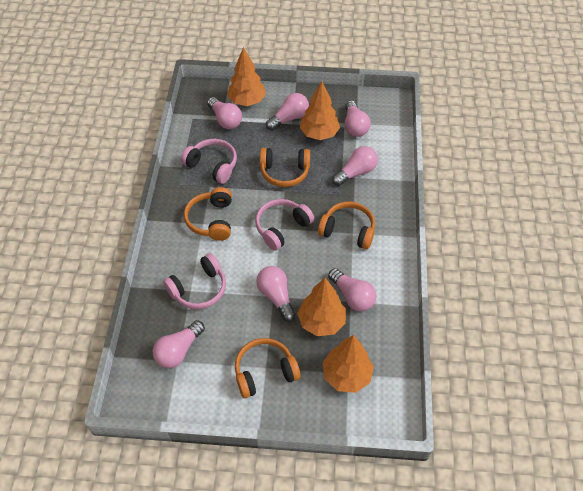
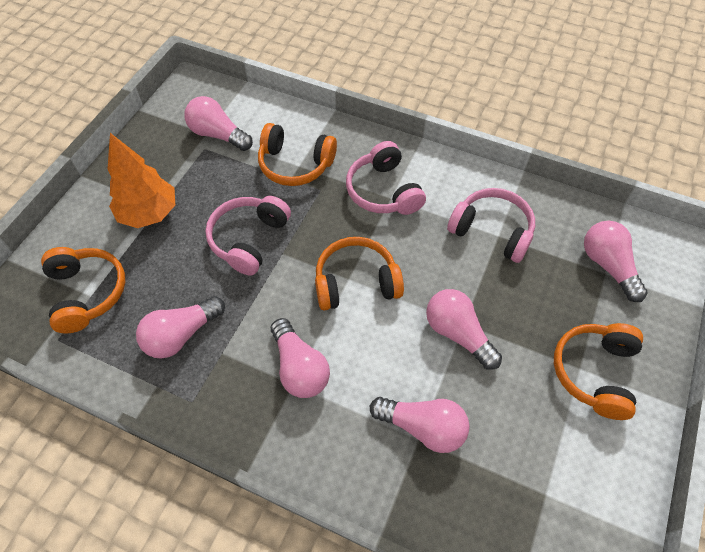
orange tree: [227,47,266,106] [297,278,346,336] [300,81,340,140] [323,335,374,393] = 4 -> [107,133,175,228] = 1
pink light bulb: [153,320,205,368] [207,97,242,129] [256,266,296,322] [266,93,309,131] [328,268,376,311] [332,146,378,186] [345,100,371,137] = 7 -> [136,296,225,359] [184,96,253,151] [271,318,330,398] [370,397,470,453] [426,289,502,370] [584,221,648,302] = 6

